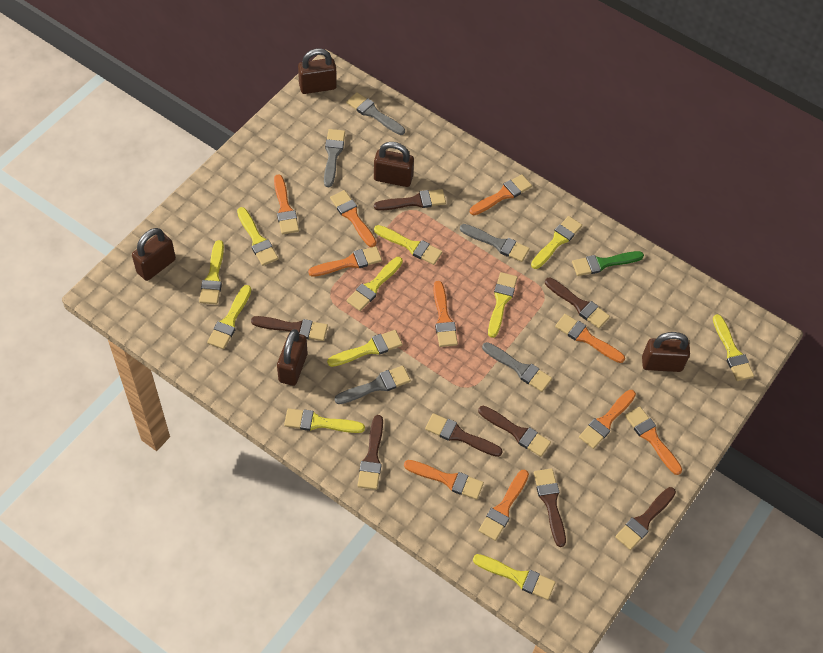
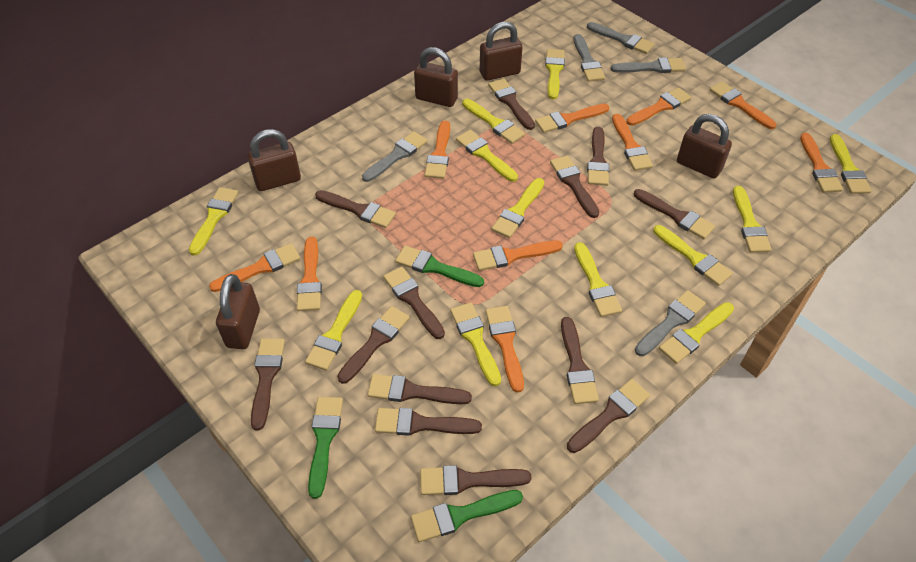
brown brush: [251,316,328,341] [358,415,383,490] [374,189,446,211] [425,413,503,457] [478,405,551,457] [534,468,566,547] [545,278,610,328] [615,487,676,550] = 8 -> [251,339,285,430] [315,190,396,228] [337,306,410,384] [368,374,472,404] [375,408,482,436] [383,267,445,339] [420,465,532,495] [488,78,535,130] [550,156,599,218] [561,317,599,404] [567,379,650,453] [587,127,609,186] [634,189,715,239] = 13
green brush: [572,251,644,276] = 1 -> [308,397,343,499] [395,246,484,287] [411,490,523,542] = 3
yellow brush: [199,240,224,304] [207,285,251,349] [237,207,278,266] [284,408,365,433] [327,330,403,367] [347,257,403,311] [374,225,442,265] [473,554,556,600] [488,272,518,338] [531,216,582,269] [713,314,754,381] = 11 -> [189,187,238,256] [305,290,362,371] [450,303,501,387] [456,130,518,182] [462,99,525,144] [491,178,545,238] [545,49,565,99] [574,242,622,317] [653,225,733,286] [659,302,734,364] [733,186,772,253] [830,134,871,194] = 12

